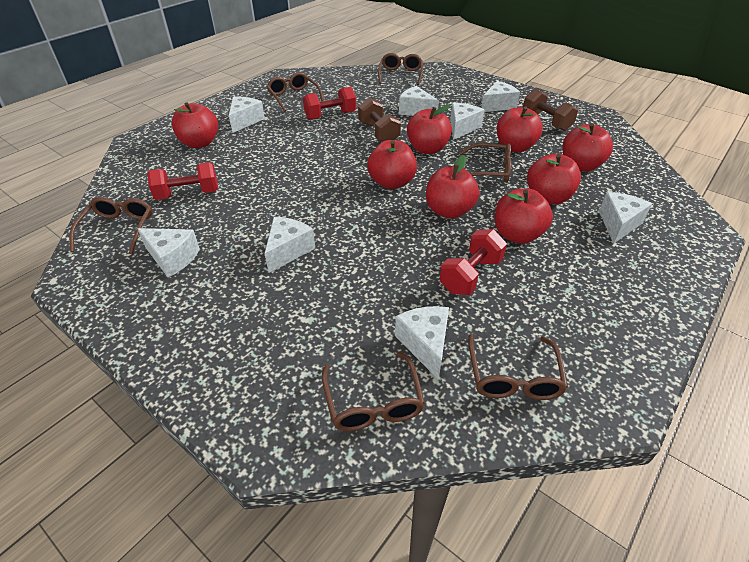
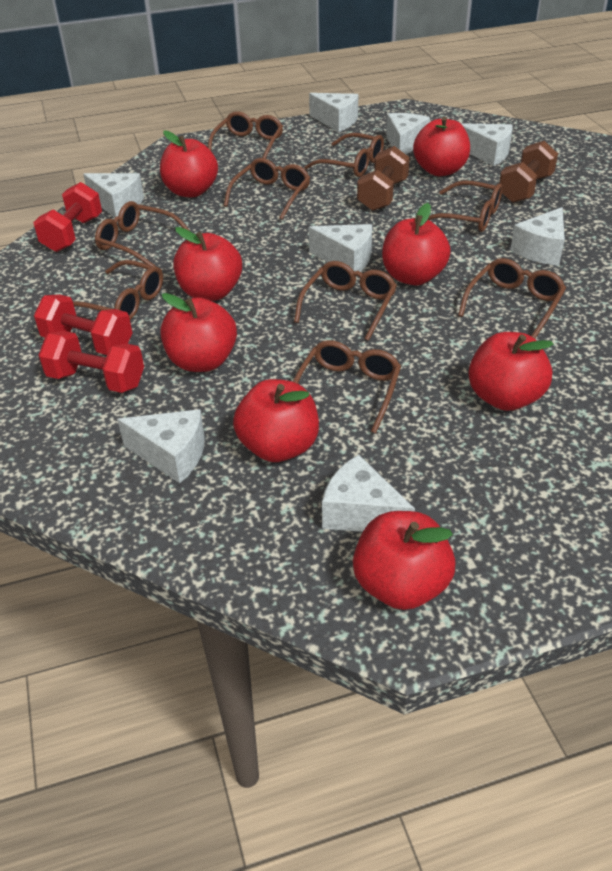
brown glasses: [70,197,153,254] [267,72,324,112] [322,351,425,431] [378,53,423,86] [459,143,512,183] [468,334,568,400] = 6 -> [73,260,163,320] [95,201,191,266] [208,111,283,159] [224,158,310,219] [293,340,401,433] [294,261,397,341] [304,133,384,177] [428,180,502,232] [458,258,566,338] = 9

